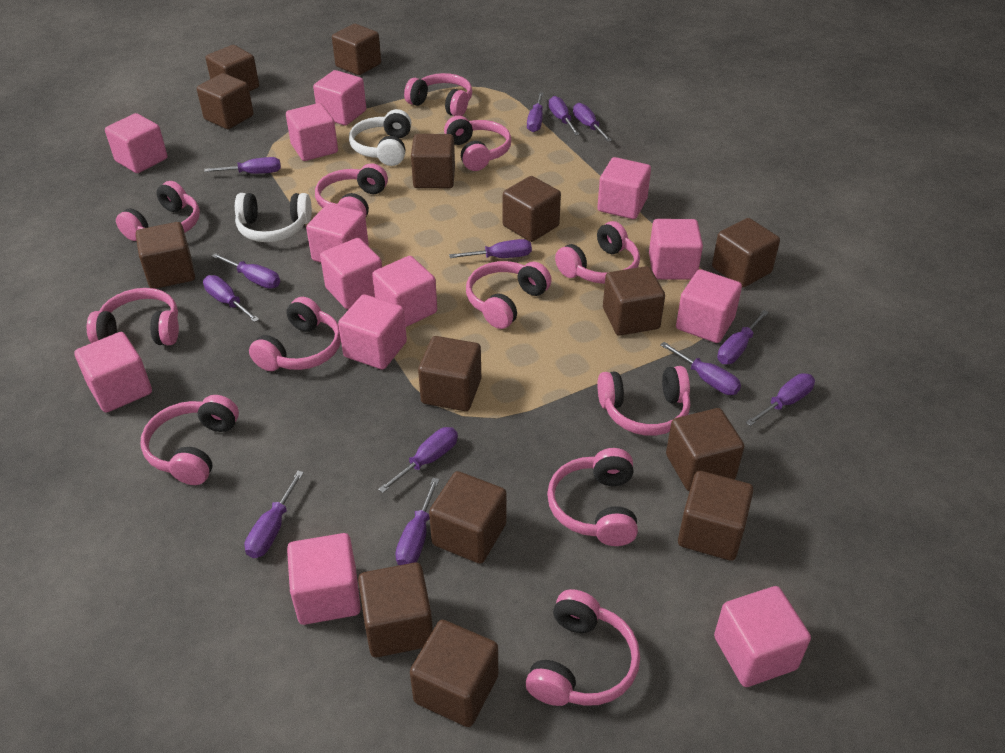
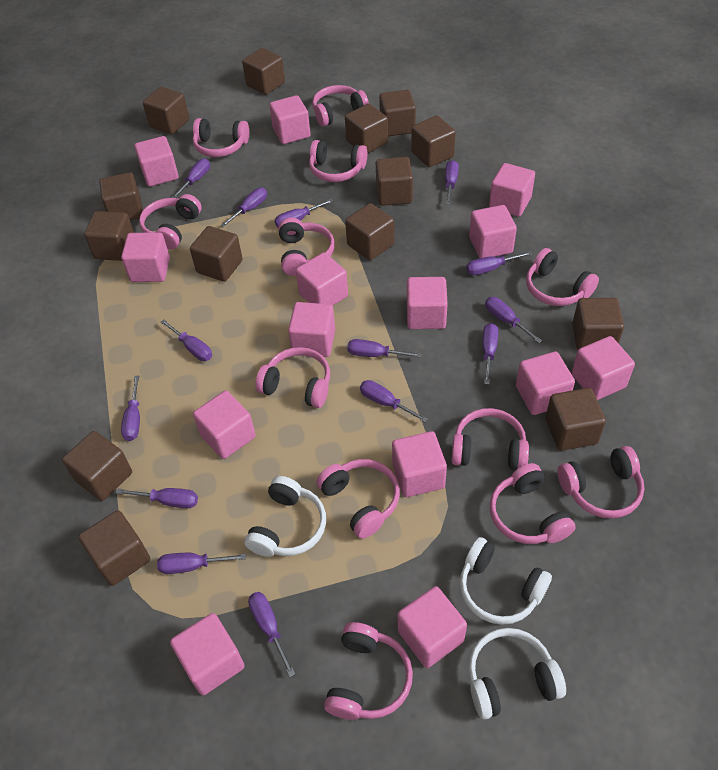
pink cube: [74,332,152,413] [105,113,167,173] [286,103,338,161] [287,533,361,625] [306,203,369,263] [313,70,366,125] [320,238,382,309] [338,294,407,370] [372,256,437,327] [597,157,651,219] [649,219,703,280] [676,269,742,343] [714,586,811,687] = 13 -> [121,232,170,282] [134,136,179,187] [170,613,244,695] [193,391,256,459] [269,95,311,144] [288,302,335,357] [296,253,348,306] [392,431,447,497] [397,586,467,668] [407,277,448,329] [469,205,517,258] [489,163,535,217] [516,352,575,415] [572,336,635,400] = 14
purple screwdriver: [203,275,260,322] [204,157,281,174] [211,253,280,289] [244,471,304,558] [378,427,458,493] [395,478,440,565] [449,239,532,258] [527,92,544,132] [549,96,580,136] [573,103,612,142] [660,342,741,395] [717,310,769,364] [746,373,815,426] = 13 -> [116,488,198,508] [121,375,140,441] [157,553,246,574] [161,320,212,361] [171,158,210,198] [220,188,267,227] [248,592,295,677] [275,198,333,228] [347,339,422,358] [360,380,428,422] [445,160,459,205] [466,251,532,275] [482,323,498,384] [485,297,542,343] = 14
white headphones: [235,193,312,242] [349,109,411,166] = 2 -> [244,476,326,557] [460,537,552,625] [468,628,566,720] = 3

